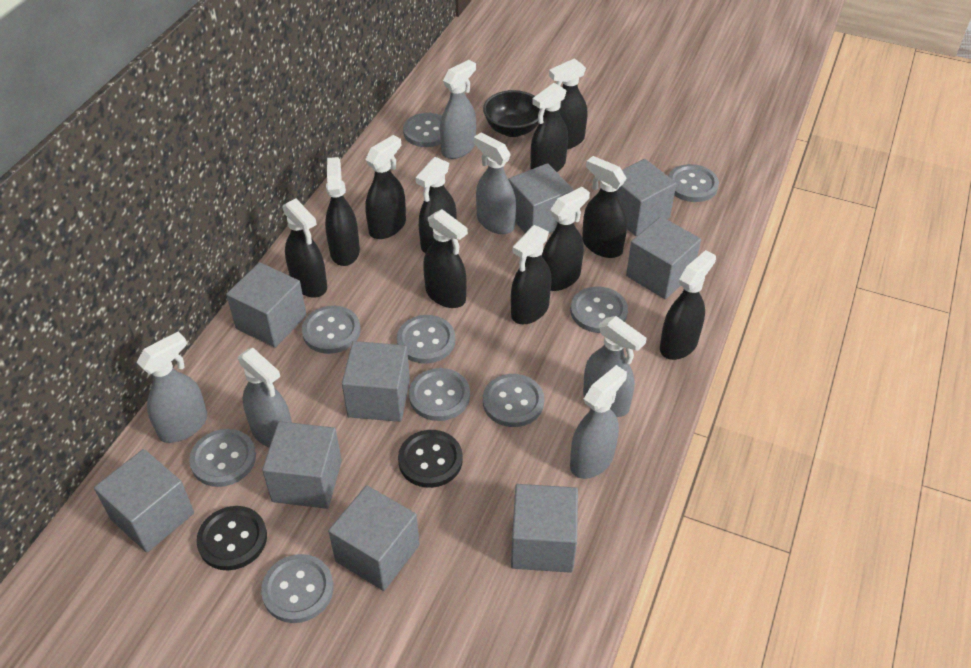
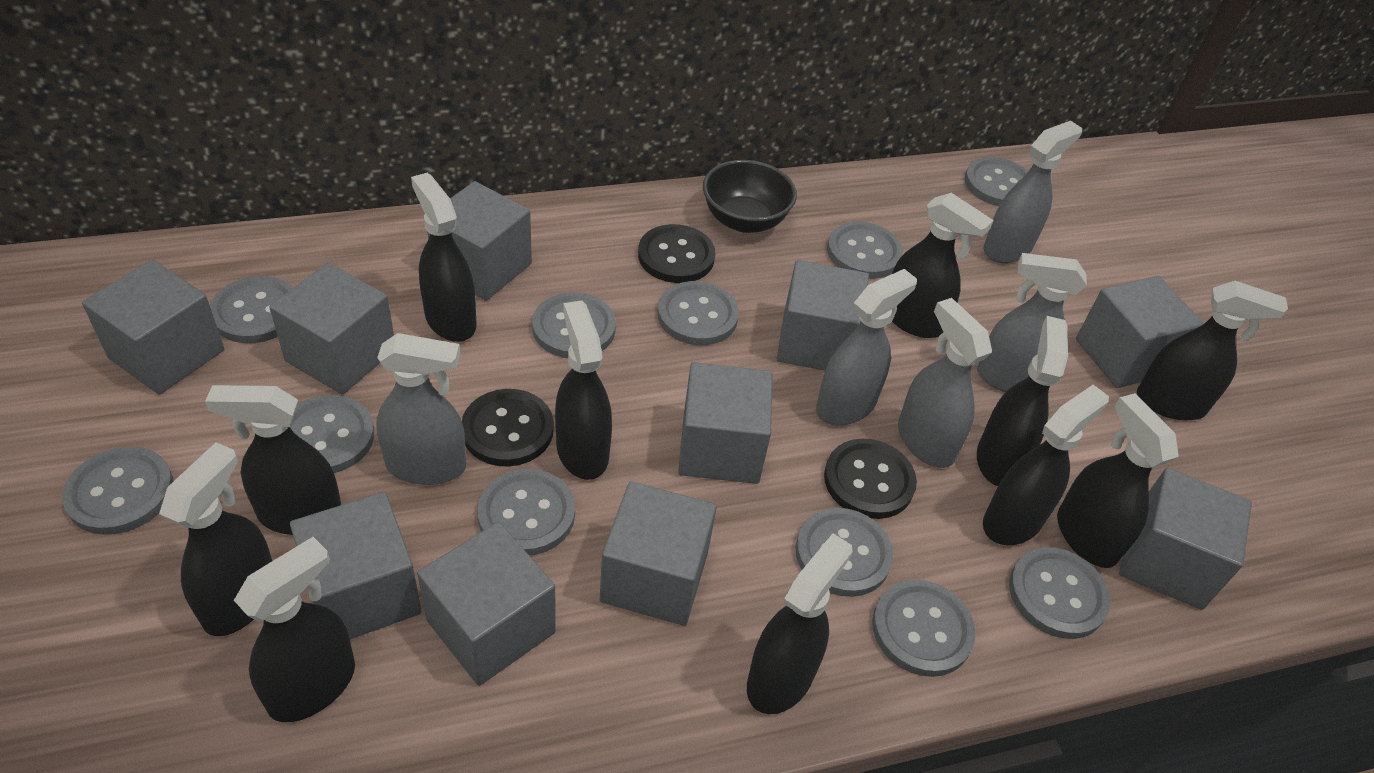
black button: [196,506,267,570] [398,430,463,488] = 2 -> [462,389,554,466] [638,224,716,283] [824,439,917,519] = 3
grey button: [189,429,256,487] [261,554,334,623] [302,306,360,354] [397,315,455,364] [403,113,442,147] [409,368,470,421] [483,374,544,427] [571,286,628,333] [668,164,719,202] = 9 -> [62,447,173,535] [210,276,293,343] [290,395,374,473] [477,469,575,555] [532,292,616,358] [657,281,739,345] [796,508,893,597] [827,222,903,279] [872,579,976,677] [964,157,1028,206] [1009,547,1110,639] = 11
grey cube: [94,449,194,553] [226,262,307,348] [262,421,342,509] [328,485,420,591] [342,341,410,422] [508,163,574,233] [511,484,578,573] [617,159,676,236] [626,216,701,299] = 9 -> [82,260,224,395] [269,263,394,395] [290,492,422,639] [417,522,556,686] [428,181,532,301] [600,481,717,626] [678,362,773,484] [777,260,869,370] [1076,276,1204,388] [1119,468,1252,610] = 10
grey spray bottle: [137,332,207,443] [238,348,292,447] [440,60,476,159] [474,133,516,234] [570,365,627,479] [583,316,647,417] = 6 -> [376,333,466,485] [816,269,917,426] [898,298,992,468] [977,253,1087,392] [984,121,1082,263] = 5

